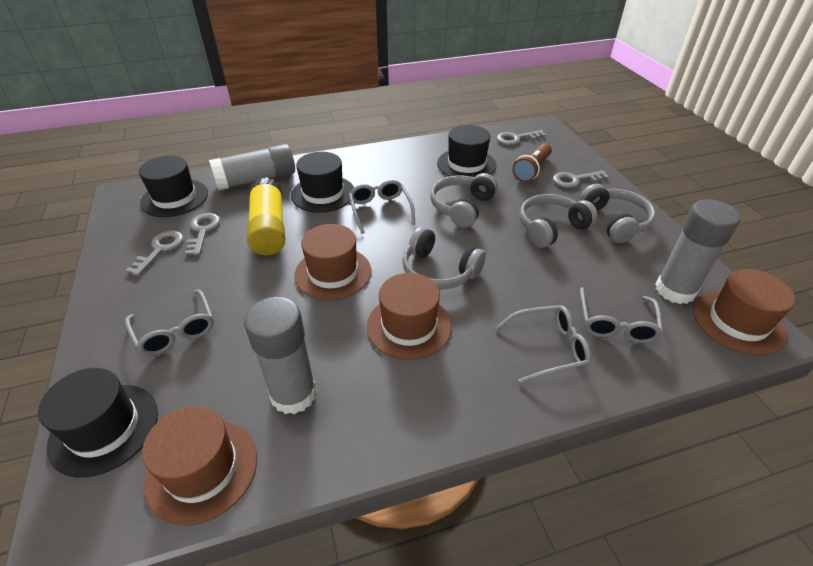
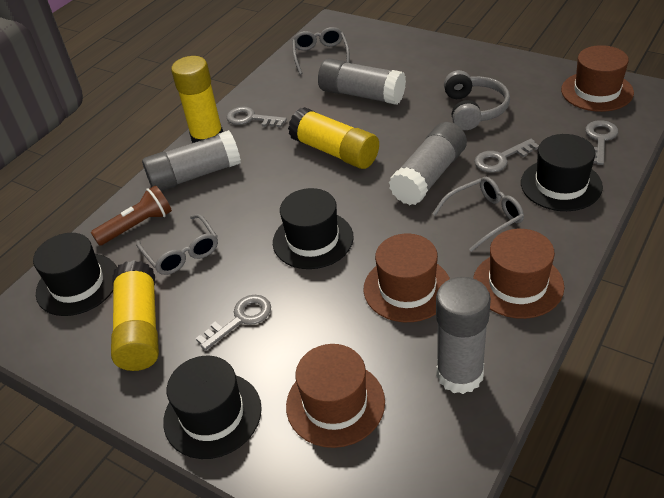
grey glasses: [125,289,214,356] [349,180,415,234] [496,305,591,383] [580,287,663,343] = 4 -> [136,214,218,275] [292,27,350,75] [432,177,524,252] = 3
grey glue stick: [209,144,295,191] [244,297,317,414] [655,199,740,304] = 3 -> [142,130,241,191] [318,58,406,105] [389,122,467,205] [436,277,491,394] = 4
grey headphones: [402,227,486,290] [430,173,498,228] [520,194,598,248] [580,184,656,243] = 4 -> [444,70,510,130] = 1
yellow glue stick: [247,177,285,255] = 1 -> [111,260,159,371] [171,56,223,143] [288,107,379,169] = 3

